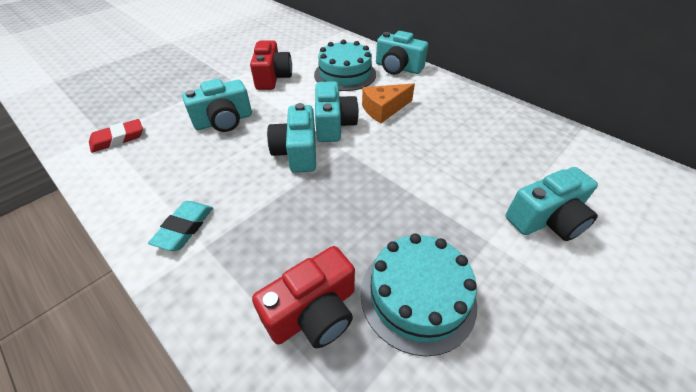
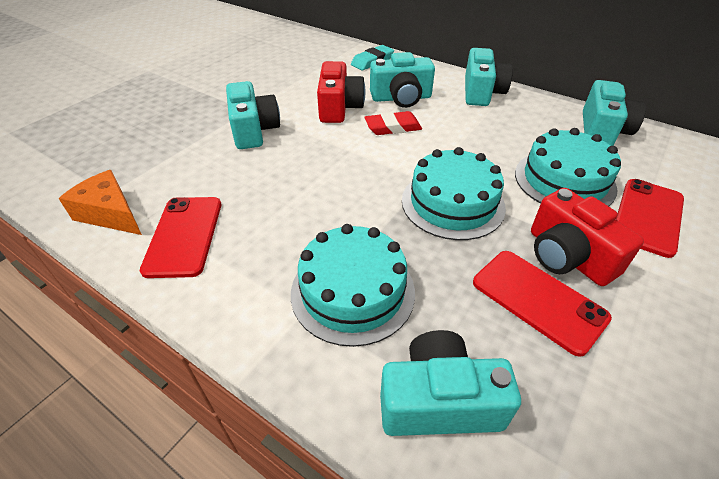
red phone: none = 0 -> [140,197,221,278] [473,251,612,357] [616,179,684,258] = 3
turquoise cake: [314,40,376,91] [360,233,477,356] = 2 -> [291,224,415,347] [402,147,506,240] [515,128,621,206] = 3

